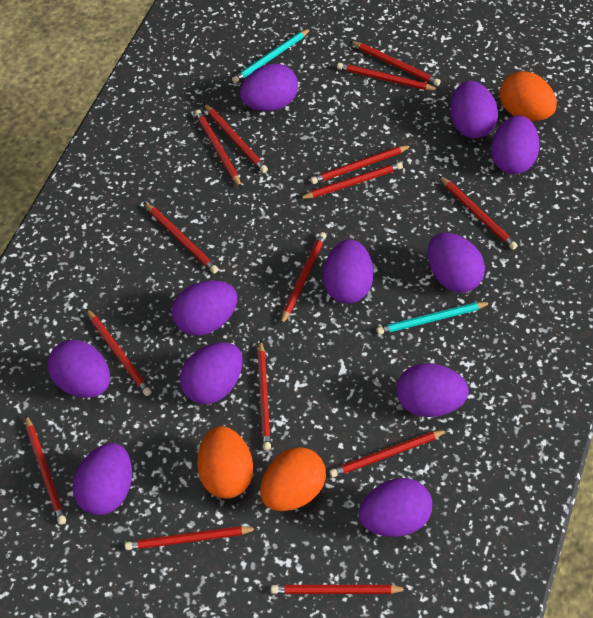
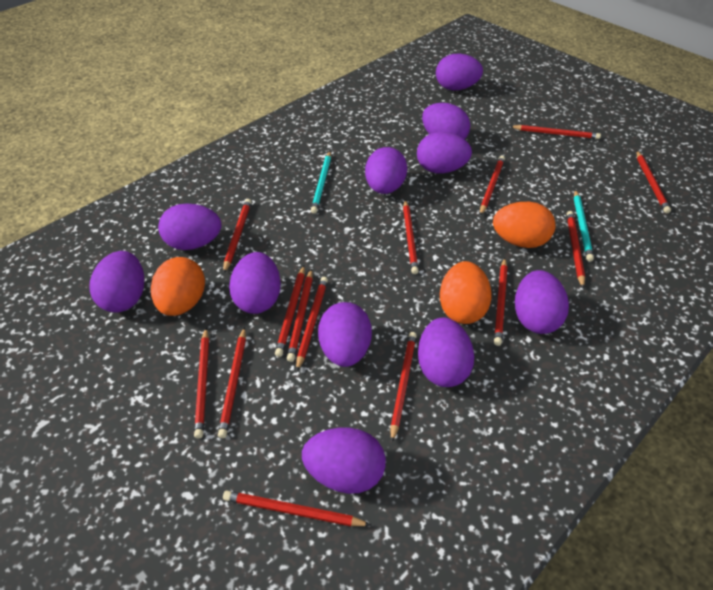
red pencil: [25,415,66,524] [86,308,152,396] [125,526,258,550] [144,202,219,274] [195,109,241,187] [204,103,268,173] [258,340,271,451] [271,585,408,594] [281,232,327,325] [299,162,403,199] [311,145,412,184] [329,430,448,477] [337,63,439,90] [350,41,441,86] [439,176,518,250] = 15 -> [194,328,209,438] [218,327,246,438] [223,199,251,273] [223,491,370,526] [275,266,305,357] [287,269,313,362] [296,277,328,371] [390,332,417,442] [403,200,418,274] [480,156,505,216] [494,258,507,346] [510,125,601,139] [567,211,585,288] [636,151,671,213] = 14

